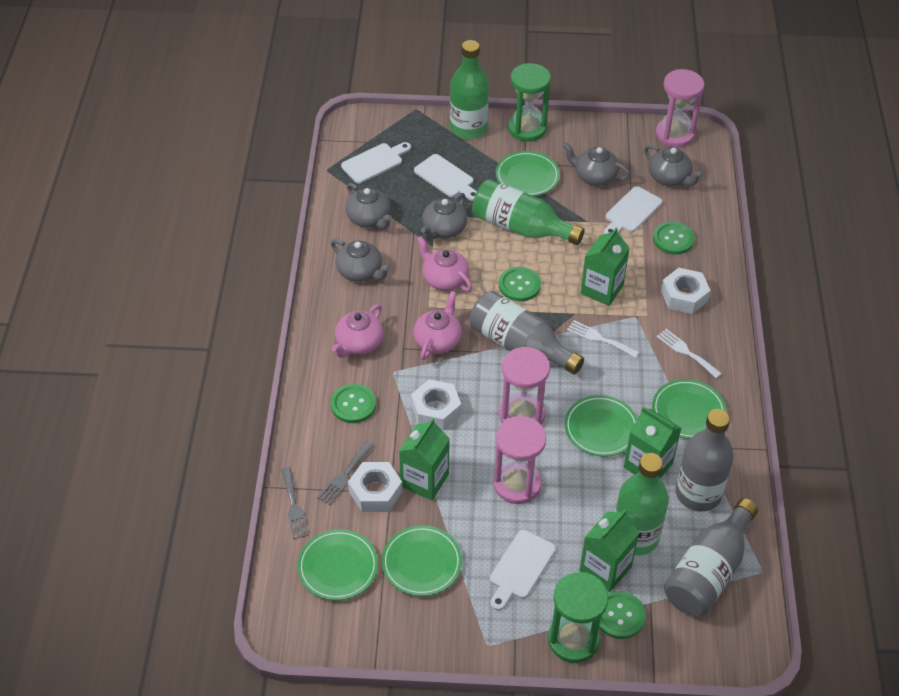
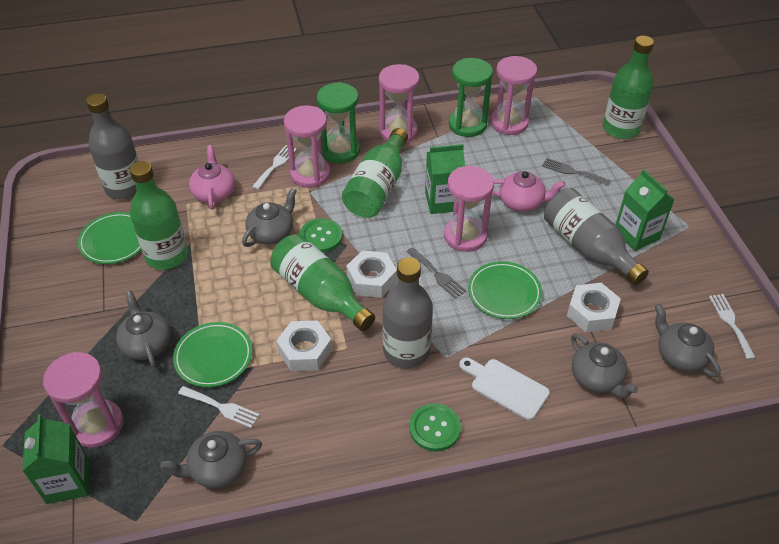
green bottle: [450,40,489,139] [472,179,585,245] [615,453,669,555] = 3 -> [130,161,188,270] [270,234,375,331] [342,128,408,218] [603,36,654,139] = 4
green button: [331,384,376,423] [499,267,541,301] [599,591,646,639] [653,222,695,255] = 4 -> [300,218,343,253] [409,403,461,452] = 2
green carton: [399,418,450,500] [579,509,639,592] [581,227,630,306] [624,406,681,478] = 4 -> [22,414,89,504] [425,144,465,214] [616,169,675,251] = 3
green plate: [297,529,378,600] [382,525,462,596] [496,151,560,196] [564,395,638,457] [652,379,727,439] = 5 -> [78,212,141,264] [173,322,252,387] [468,261,542,319] = 3
pink hourglass: [493,416,546,504] [499,347,550,425] [656,69,704,148] = 3 -> [43,352,124,448] [284,105,331,188] [379,64,420,143] [444,166,494,252] [491,56,537,135] = 5
pink teapot: [332,304,383,358] [413,291,462,360] [417,236,472,292] = 3 -> [189,145,235,210] [492,171,565,212] = 2
white cutting board: [341,142,411,184] [414,154,477,201] [490,530,556,611] [604,186,662,234] = 4 -> [459,358,550,420] = 1
white fork: [567,320,639,358] [657,329,722,378] = 2 -> [178,386,260,428] [252,145,297,190] [709,294,756,360] = 3

